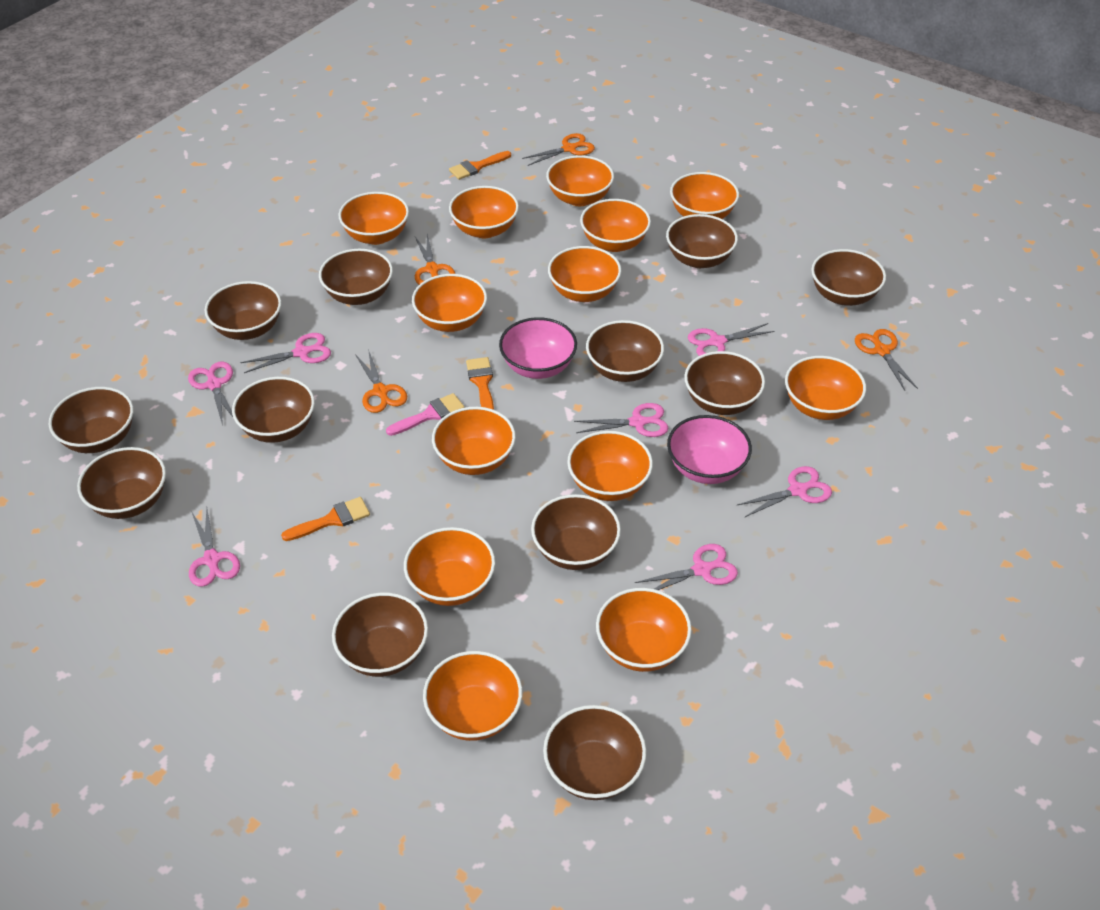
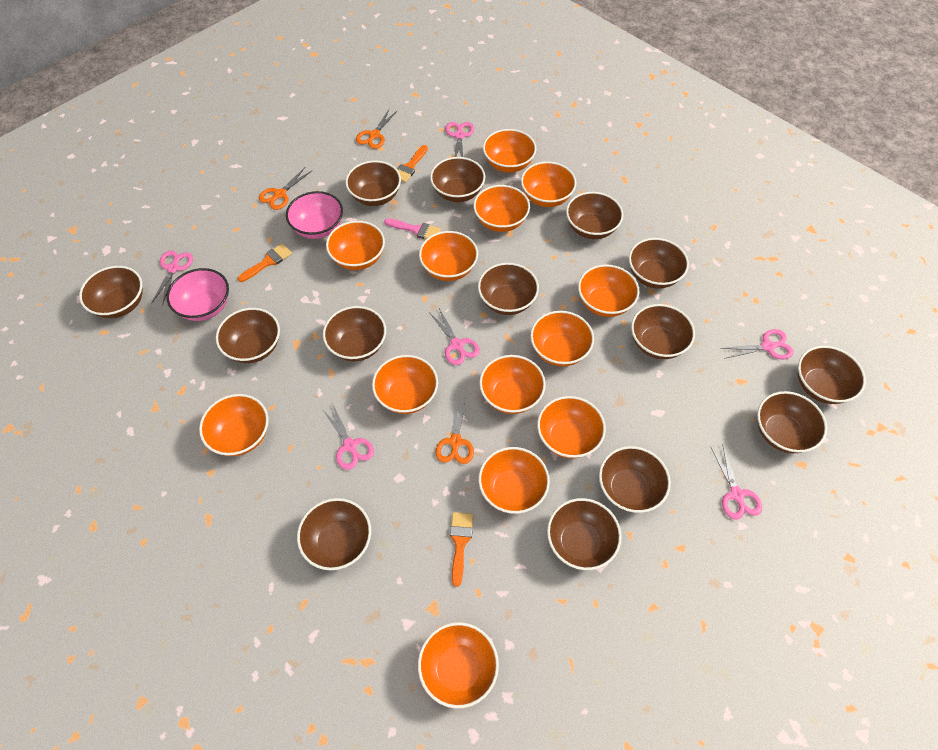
brown bowl: [49,387,133,453] [77,447,166,519] [205,281,281,340] [232,377,315,443] [319,249,393,305] [332,592,428,677] [531,494,621,570] [543,705,646,800] [586,320,664,382] [666,214,738,268] [684,351,765,415] [811,249,886,306] = 12 -> [79,266,143,318] [216,308,280,363] [297,498,371,570] [323,306,386,361] [346,160,401,206] [430,157,485,202] [478,263,539,315] [547,498,622,570] [566,192,623,239] [599,446,671,513] [629,238,689,289] [631,304,695,359] [757,391,827,453] [798,346,866,404] = 14
orange scissors: [355,349,407,413] [415,234,455,285] [522,133,595,166] [855,329,918,391] = 4 -> [259,167,312,210] [356,110,398,149] [435,396,474,464] = 3
pink scissors: [188,362,233,426] [189,508,240,587] [240,333,331,373] [574,403,668,437] [635,544,738,590] [688,323,775,356] [737,466,832,517] = 7 -> [151,250,193,306] [321,403,374,470] [429,308,480,365] [445,122,474,157] [711,446,762,520] [720,329,794,359] = 6

